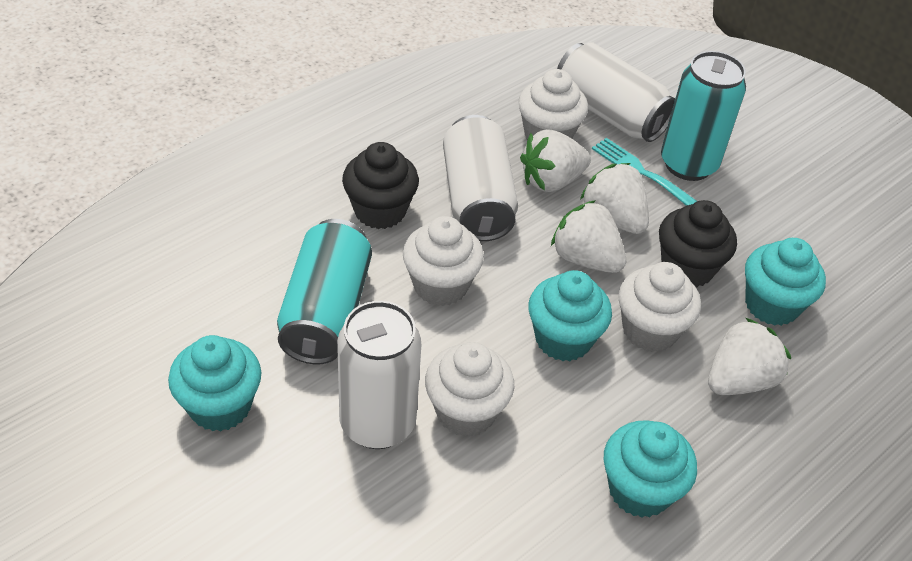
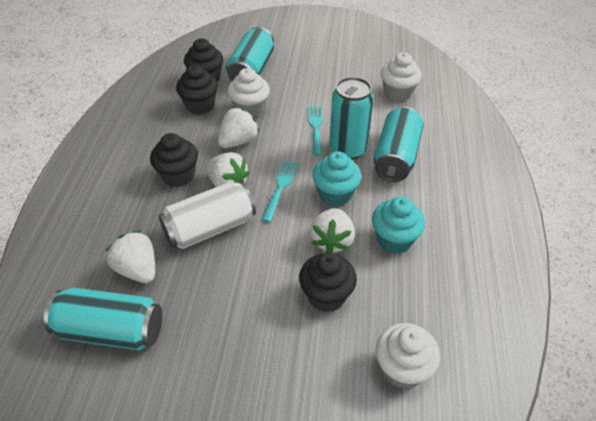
black cupcake: [342,142,419,229] [659,200,737,287] = 2 -> [150,133,198,187] [176,65,218,115] [184,38,223,82] [299,252,357,312] = 4
turquoise can: [277,219,372,364] [661,51,746,181] = 2 -> [44,288,162,350] [226,27,274,81] [329,77,374,160] [374,107,424,182] = 4
turquoise cupcake: [168,335,262,432] [528,270,612,361] [604,420,697,518] [745,238,826,326] = 4 -> [312,151,361,206] [372,196,425,254] = 2
turquoise fork: [592,138,697,206] = 1 -> [262,161,298,222] [308,106,322,156] = 2
white can: [337,301,421,449] [443,115,518,241] [557,42,675,142] = 3 -> [159,181,256,249] = 1
white cupcake: [403,216,484,306] [425,342,514,436] [518,69,588,140] [618,262,701,352] = 4 -> [228,68,270,117] [376,323,440,389] [381,52,422,102] = 3

